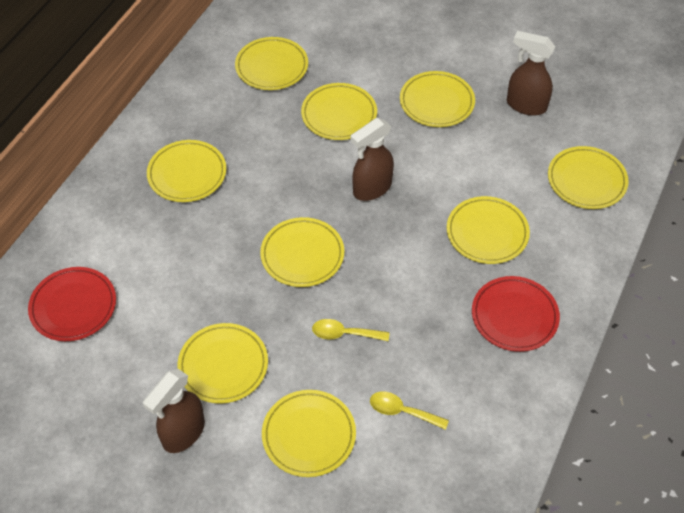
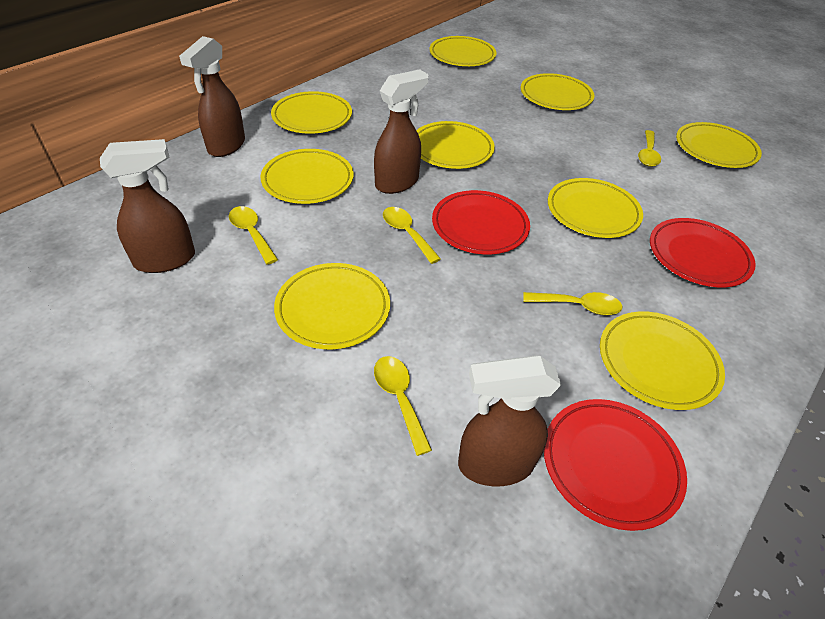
brown spray bottle: [143,369,205,453] [351,118,394,201] [507,31,555,116] = 3 -> [100,139,195,273] [179,36,245,157] [374,69,429,194] [458,355,561,486] = 4
red plate: [28,267,116,341] [472,276,560,352] = 2 -> [432,190,530,254] [544,399,687,531] [650,218,756,287] = 3
yellow spoon: [312,319,389,341] [370,392,449,430] = 2 -> [229,206,278,265] [374,356,432,456] [383,207,441,264] [523,292,623,315] [638,130,661,167] = 5

